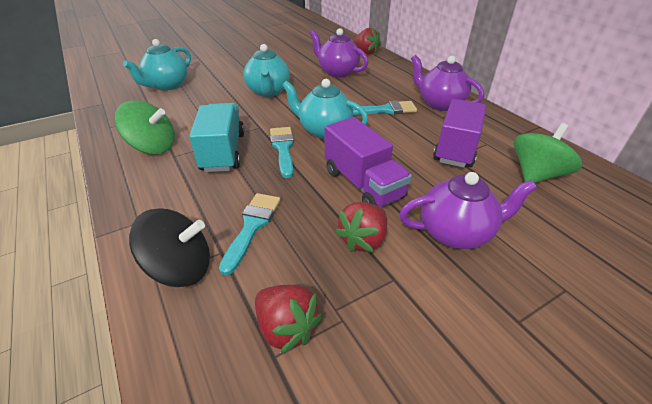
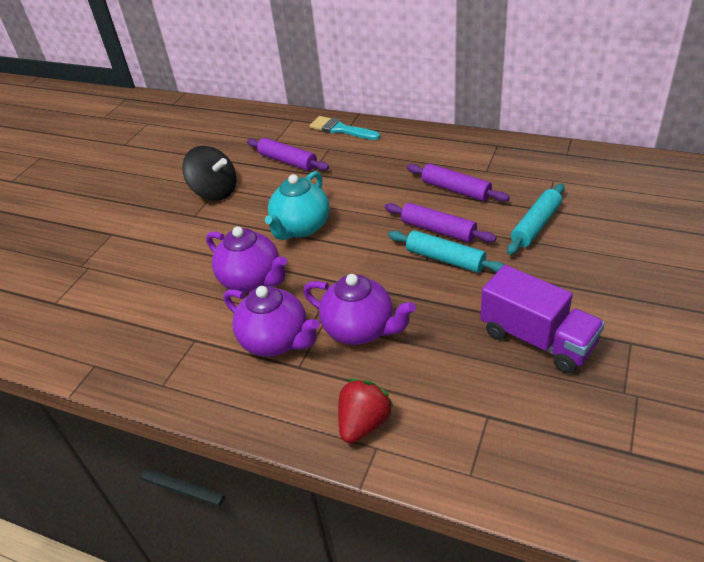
green spinning top: [115,100,175,154] [514,123,582,183] = 2 -> none = 0
purple rolling pin: none = 0 -> [247,138,329,171] [385,203,497,242] [407,164,510,202] = 3
purple truck: [325,117,412,207] [433,99,486,168] = 2 -> [480,265,605,374] = 1
red strawberry: [255,285,322,354] [335,202,387,252] [353,28,381,54] = 3 -> [338,379,394,443] = 1
turquoise brush: [219,193,281,275] [270,127,294,178] [353,101,417,115] = 3 -> [309,116,380,140] = 1
turquoise rolling pin: none = 0 -> [388,230,504,273] [507,183,565,255] = 2
turquoise teapot: [123,39,191,91] [243,44,290,97] [282,79,368,139] = 3 -> [265,171,330,240] = 1
turquoise truck: [189,103,245,172] = 1 -> none = 0

